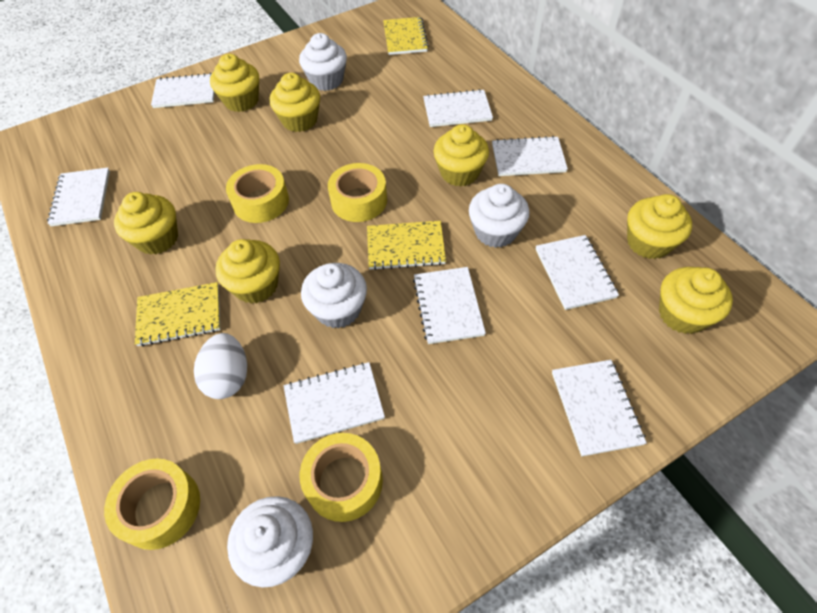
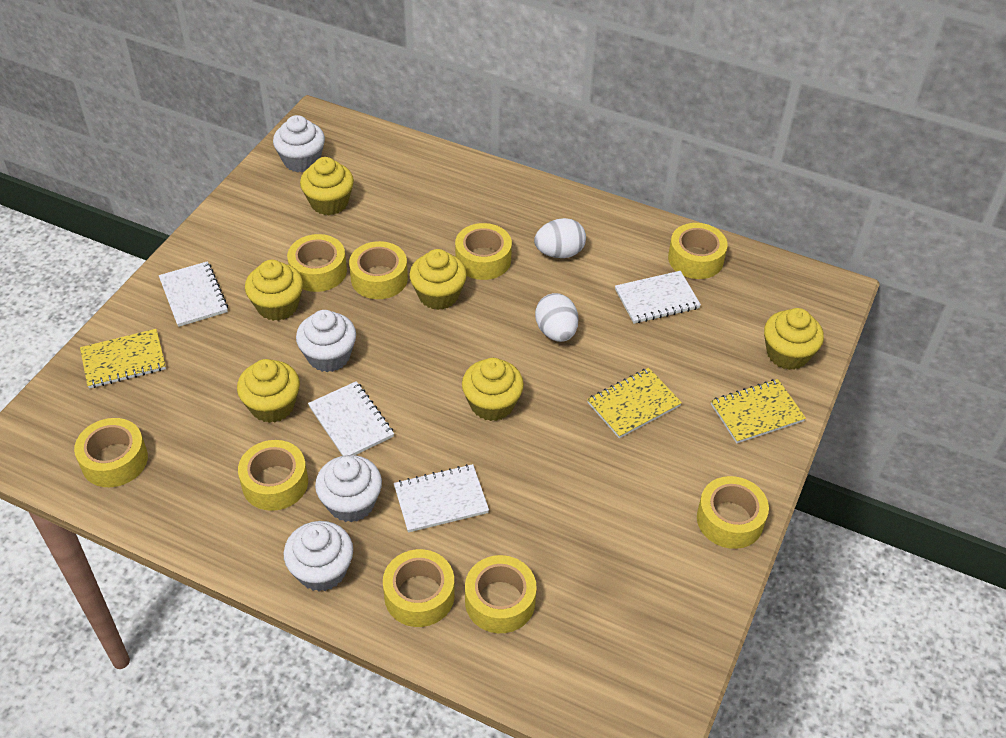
white egg: [194,333,247,399] = 1 -> [534,218,586,258] [535,293,578,342] = 2
white notebook: [47,168,110,226] [151,73,215,108] [284,362,385,444] [413,267,486,344] [423,89,493,127] [492,136,568,176] [536,235,619,310] [552,360,647,457] = 8 -> [159,261,228,327] [308,381,394,456] [394,464,489,533] [615,271,701,324] = 4
yellow cupcake: [114,192,178,255] [210,54,259,112] [215,239,280,304] [269,73,320,132] [433,124,489,187] [627,194,692,259] [659,267,733,334] = 7 -> [237,359,300,423] [245,260,303,321] [300,157,354,215] [409,249,467,310] [462,358,524,421] [764,308,824,370] = 6
yellow tape: [104,458,200,550] [226,164,289,223] [300,433,383,522] [328,163,387,222] = 4 -> [74,418,148,487] [238,440,308,511] [287,234,347,292] [349,241,408,299] [383,549,455,627] [455,223,512,280] [465,555,537,633] [668,223,727,279] [697,476,769,549] = 9

